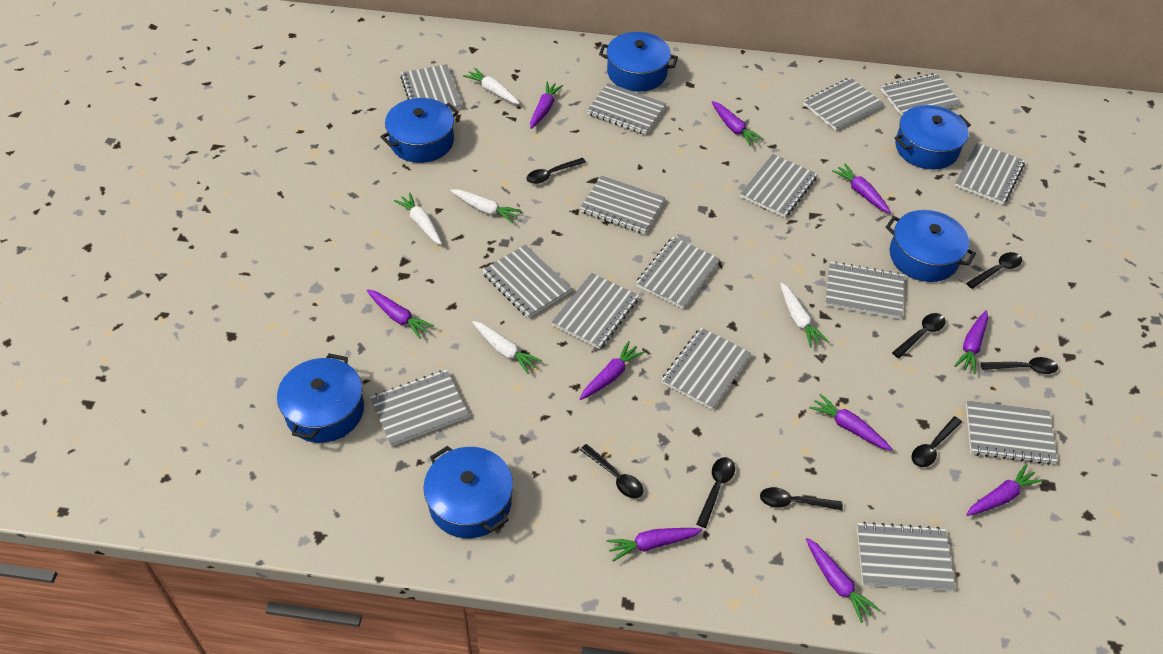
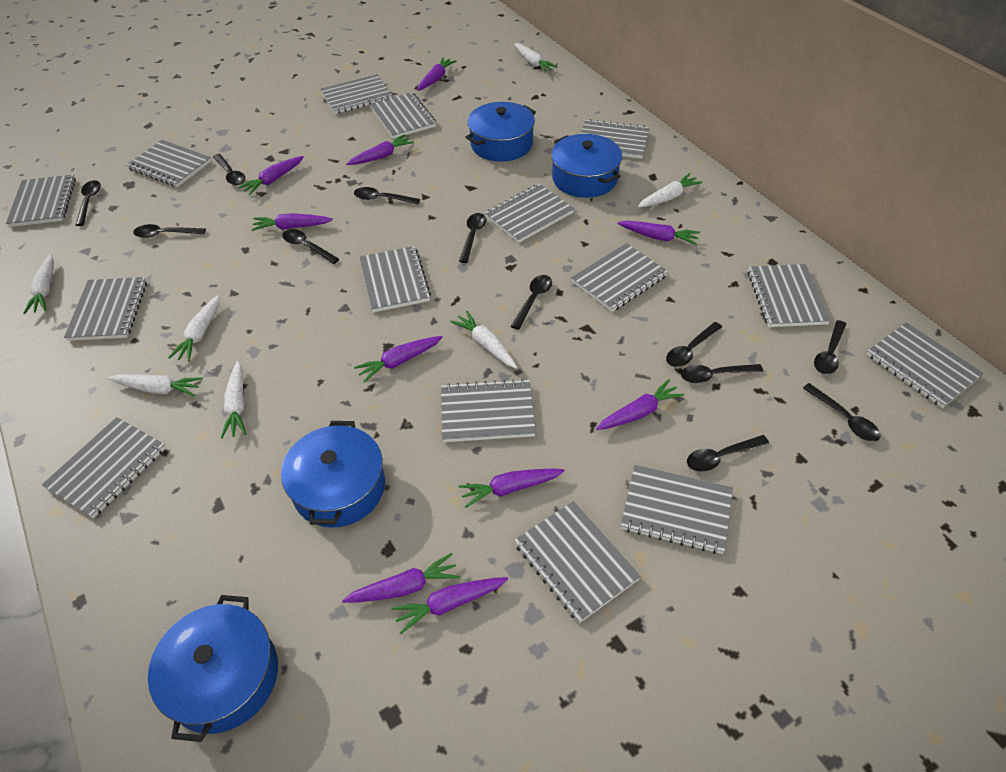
black spoon: [526,158,586,184] [580,444,644,499] [696,457,735,528] [760,487,843,510] [892,313,946,358] [912,416,962,467] [966,252,1022,289] [981,357,1058,374] = 8 -> [76,180,101,226] [133,224,206,238] [213,154,245,185] [282,229,339,264] [354,187,420,204] [459,213,486,263] [511,275,552,330] [666,322,722,367] [681,364,763,383] [687,435,769,471] [803,383,880,441] [814,320,846,374] = 12
blue pot: [277,353,364,443] [380,98,459,163] [424,446,513,538] [599,32,678,92] [886,210,976,282] [894,105,971,170] = 6 -> [148,595,278,742] [281,421,385,528] [466,102,536,162] [551,134,622,198] = 4
white carrot: [394,193,442,245] [450,189,521,224] [463,68,520,104] [472,321,542,374] [780,283,828,347] = 5 -> [23,254,54,314] [108,374,203,396] [168,295,220,362] [221,361,246,439] [450,311,518,369] [514,43,558,73] [638,173,703,207] = 7

